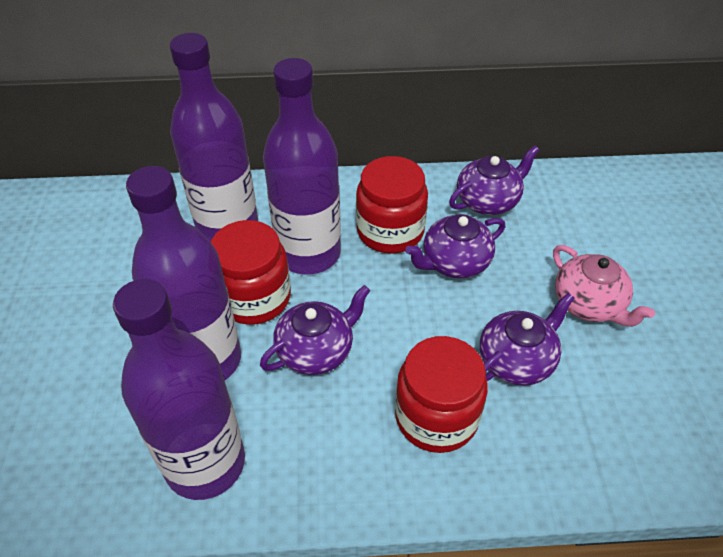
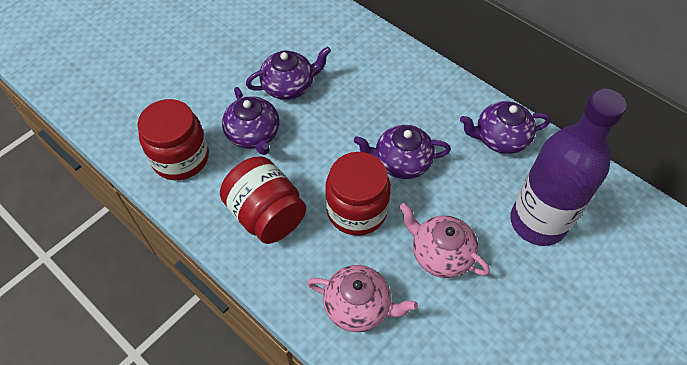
pink teapot: [553,245,655,327] = 1 -> [307,265,418,332] [399,203,490,278] = 2
purple bottle: [113,279,245,500] [126,166,241,380] [170,33,258,242] [263,58,341,275] = 4 -> [510,89,627,246] = 1

